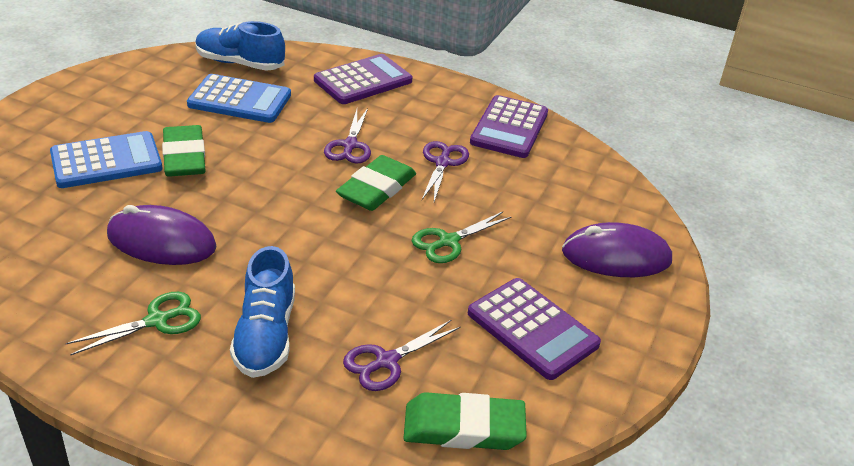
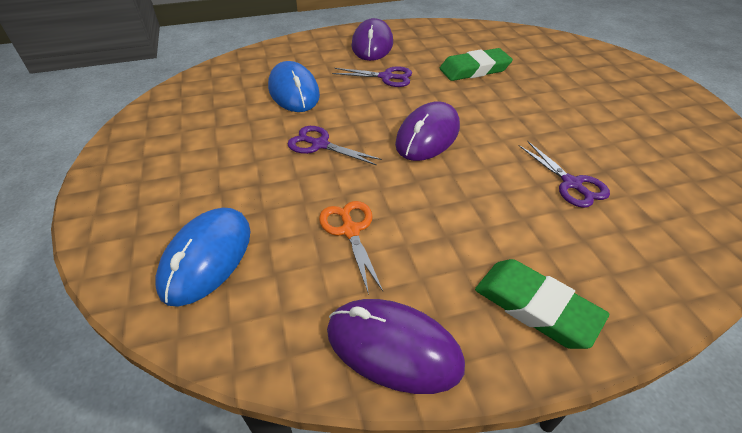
blue calculator: [50,131,162,188] [187,74,291,123] = 2 -> none = 0
blue mouse: none = 0 -> [156,207,251,307] [268,61,320,112] = 2
blue shoe: [195,21,285,71] [230,246,295,378] = 2 -> none = 0
green eraser: [162,125,206,177] [336,155,416,211] [403,392,527,450] = 3 -> [440,48,513,81] [475,259,609,349] = 2
green scissors: [66,292,201,355] [412,212,511,263] = 2 -> none = 0
orange scissors: none = 0 -> [319,201,383,295] = 1
purple calculator: [314,54,412,104] [468,278,601,380] [470,95,548,158] = 3 -> none = 0
purple mouse: [107,205,217,265] [562,222,672,277] = 2 -> [327,299,465,394] [352,18,393,61] [395,101,460,161] = 3

